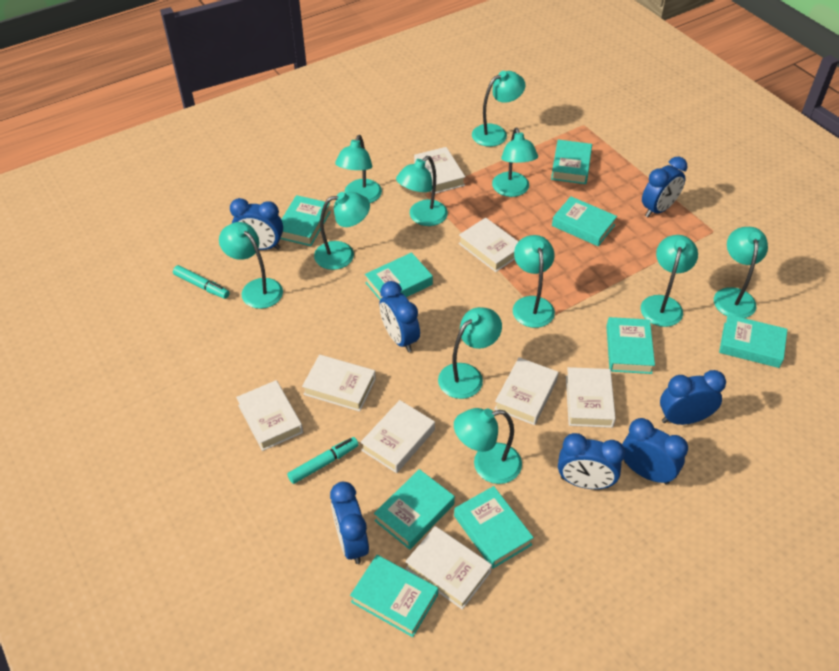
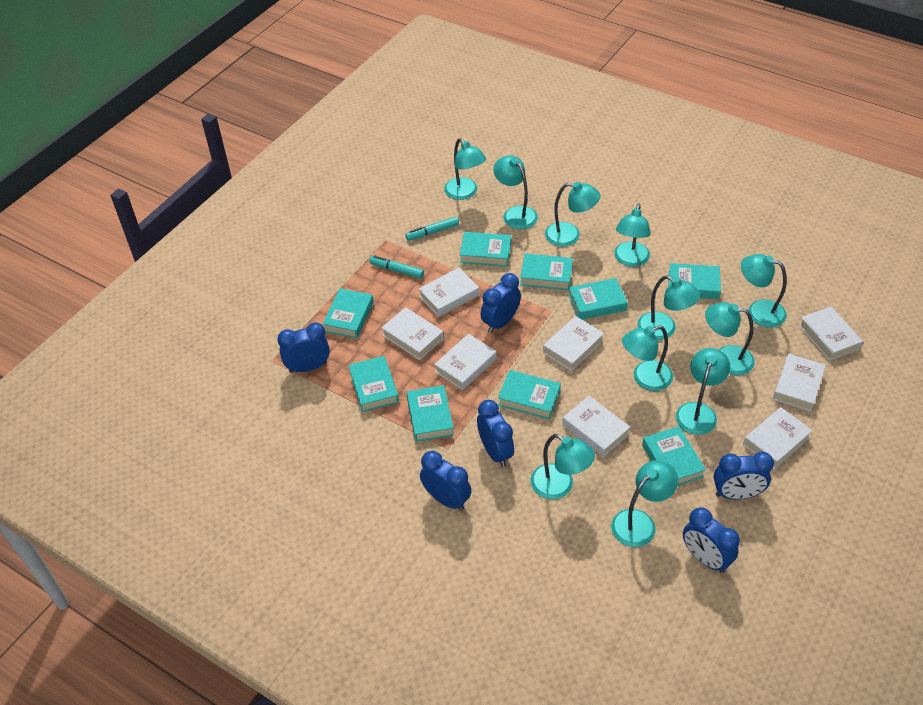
blue clock: [230,198,283,250] [330,482,369,564] [379,281,420,352] [558,433,625,489] [622,418,688,485] [642,157,687,218] [660,370,726,425] = 7 -> [277,323,330,373] [420,451,471,511] [477,400,514,467] [481,273,521,333] [683,507,740,573] [713,452,774,499] = 6

